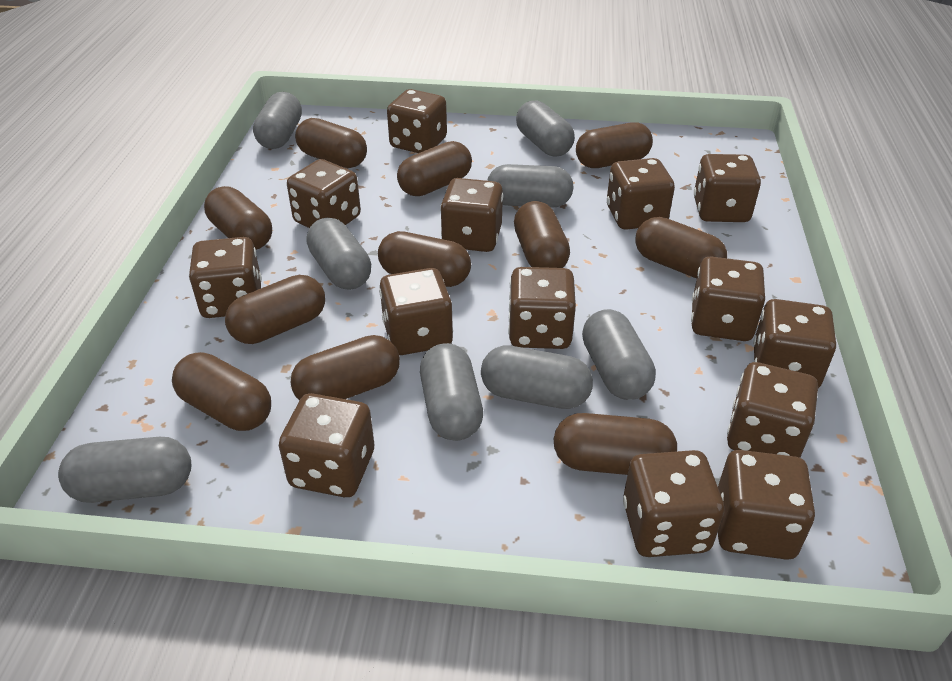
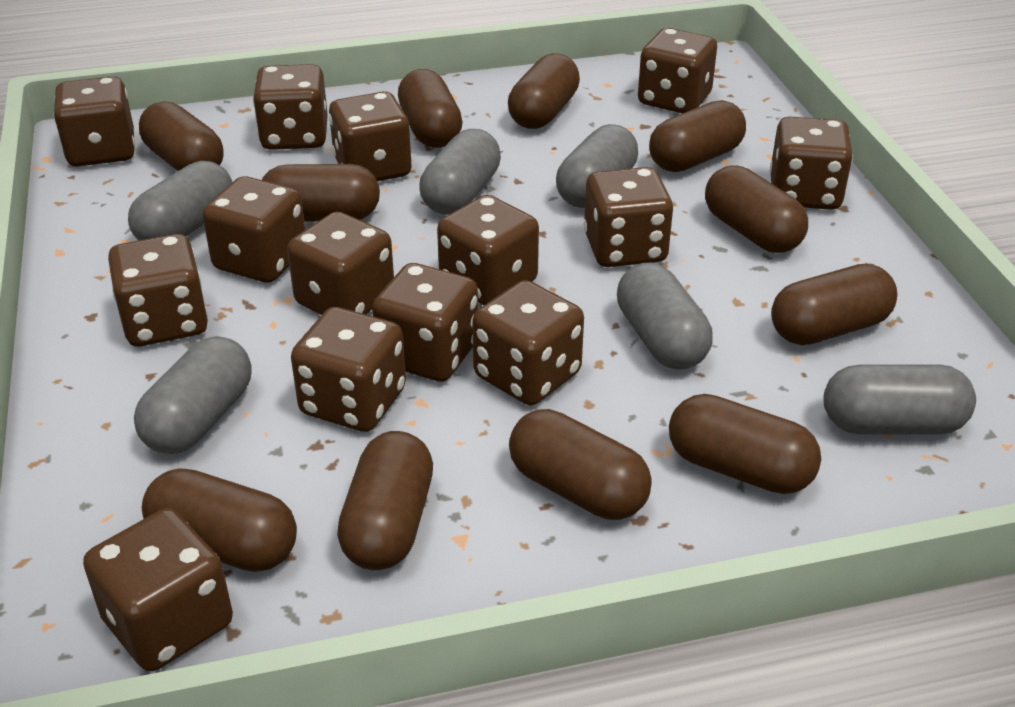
grey capsule: [58,437,191,503] [253,92,302,149] [307,218,371,290] [420,343,483,441] [481,346,593,409] [487,164,574,208] [516,100,575,156] [582,309,656,400] = 8 -> [128,161,232,240] [134,336,252,454] [419,129,501,215] [556,124,638,208] [617,262,713,370] [823,364,976,434] = 6

